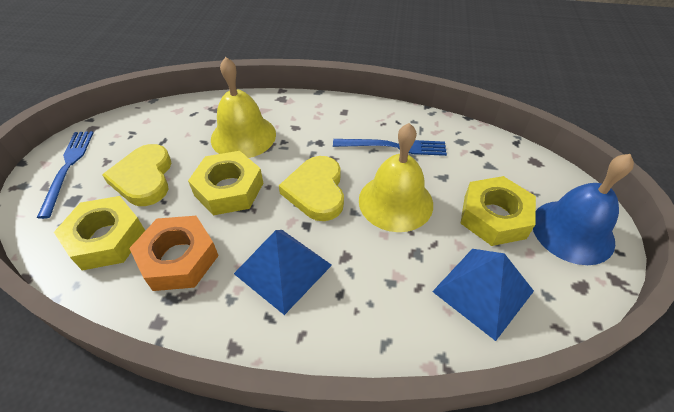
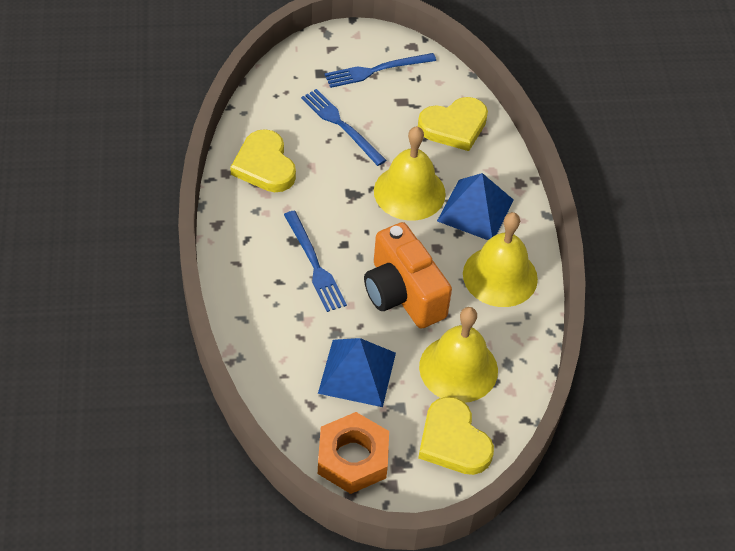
blue bell: [533,154,634,265] = 1 -> none = 0
blue fork: [37,131,94,219] [333,139,447,156] = 2 -> [284,211,347,312] [301,89,386,166] [325,53,436,88] = 3
orange camera: none = 0 -> [364,222,452,329] = 1
yellow bell: [211,57,276,158] [359,123,433,232] = 2 -> [374,126,446,220] [419,307,498,403] [463,212,538,307] = 3
yellow heart: [102,144,171,206] [279,156,344,221] = 2 -> [230,129,296,192] [418,97,488,151] [418,397,494,475] = 3
yellow nut: [54,196,145,270] [188,151,263,215] [460,176,536,246] = 3 -> none = 0

